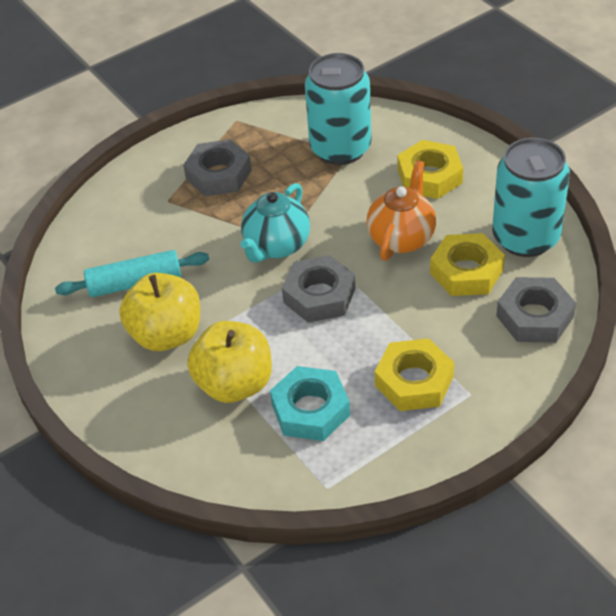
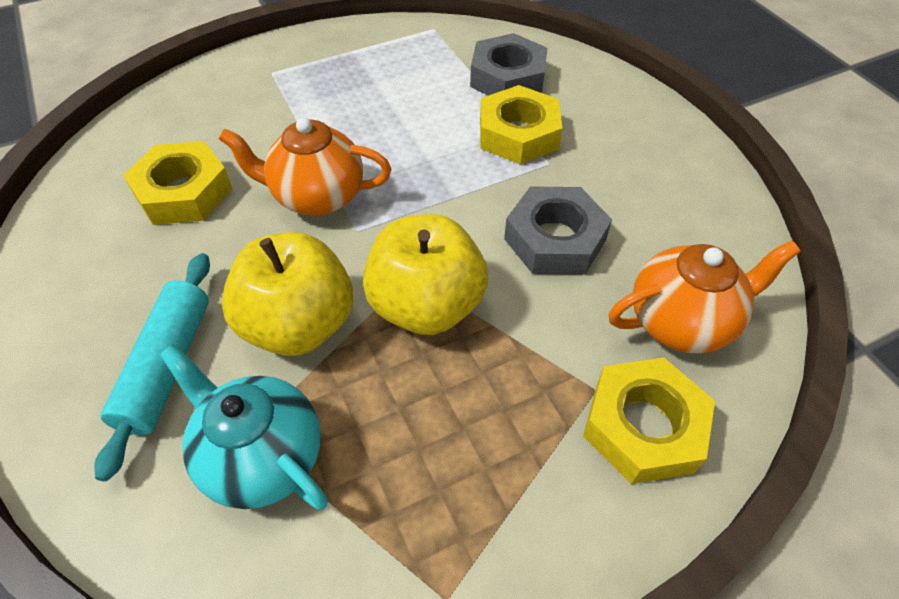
grey nut: [183,139,252,196] [282,255,355,323] [496,277,576,343] = 3 -> [470,33,548,96] [504,186,612,275] = 2
orange teapot: [367,160,436,261] = 1 -> [219,117,391,216] [609,240,801,353] = 2
turquoise can: [305,53,371,165] [492,138,570,257] = 2 -> none = 0
turquoise nut: [270,366,350,441] = 1 -> none = 0

